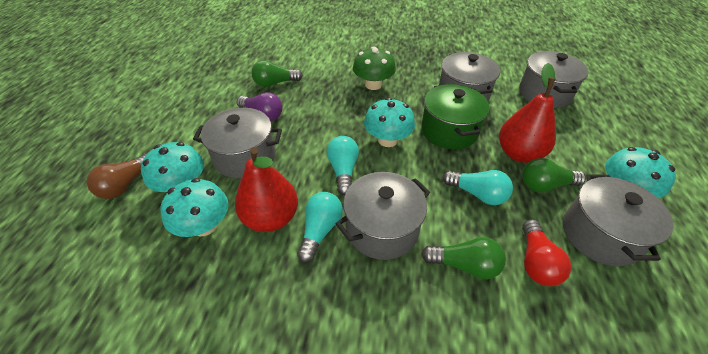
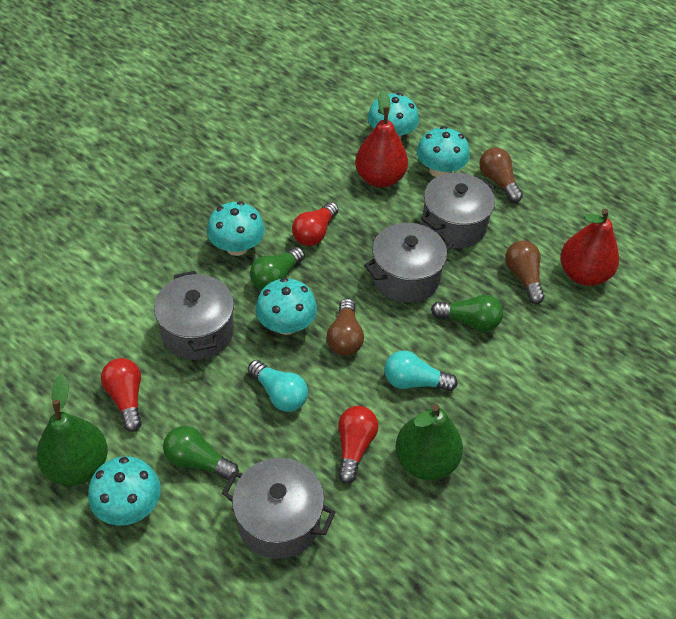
brown light bulb: [87,153,147,199] = 1 -> [327,298,364,356] [479,148,523,203] [505,240,545,304] = 3
green mushroom: [353,46,396,90] = 1 -> none = 0
green pear: none = 0 -> [37,374,108,486] [395,404,463,480] = 2
green pot: [421,84,490,149] = 1 -> none = 0
grey pot: [193,108,282,179] [336,172,430,260] [439,52,500,101] [519,51,589,108] [563,175,674,266] = 5 -> [154,271,234,360] [222,458,336,559] [364,223,453,303] [421,173,495,249] = 4
purple light bulb: [237,92,283,121] = 1 -> none = 0
red light bulb: [522,219,571,286] = 1 -> [101,358,142,432] [292,202,339,246] [338,406,378,484] = 3
turquoise light bulb: [297,192,343,263] [327,136,359,195] [443,170,513,205] = 3 -> [248,360,308,412] [384,351,458,391] = 2
turquoise mushroom: [141,142,204,192] [160,178,228,237] [364,98,415,147] [605,147,676,198] = 4 -> [88,456,161,526] [207,201,265,256] [256,278,317,335] [368,93,419,139] [417,126,470,177] = 5

